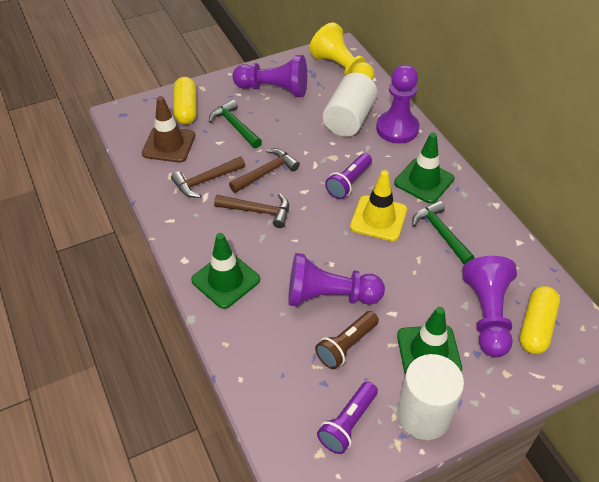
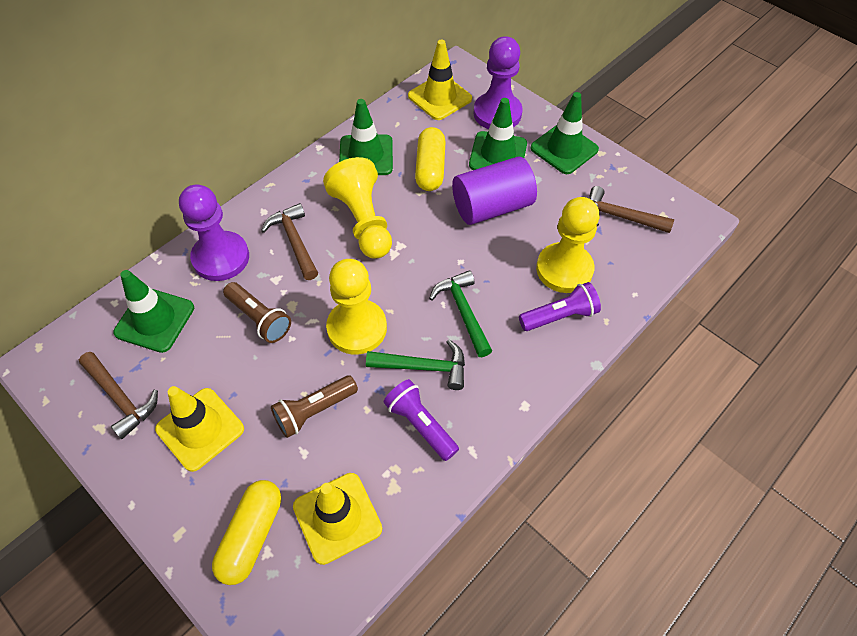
brown flashlight: [315,311,379,369] = 1 -> [223,282,291,343] [271,375,358,438] = 2
brown traffic cone: [142,96,195,163] = 1 -> none = 0
green traffic cone: [191,233,260,309] [394,133,454,204] [397,307,462,375] = 3 -> [113,270,194,353] [339,99,393,175] [469,98,527,170] [530,92,599,174] = 4
purple cylinder: none = 0 -> [452,156,537,225] = 1
purple pawn: [233,55,307,97] [288,253,385,306] [376,64,419,143] [462,256,517,358] = 4 -> [179,184,249,281] [473,36,522,129] = 2
white cylinder: [323,73,377,137] [397,354,464,440] = 2 -> none = 0
yellow pawn: [309,22,374,80] = 1 -> [323,157,392,258] [326,259,387,355] [536,197,599,293] = 3
yellow traffic cone: [350,170,407,241] = 1 -> [155,386,244,472] [293,473,382,565] [408,40,472,120] = 3

